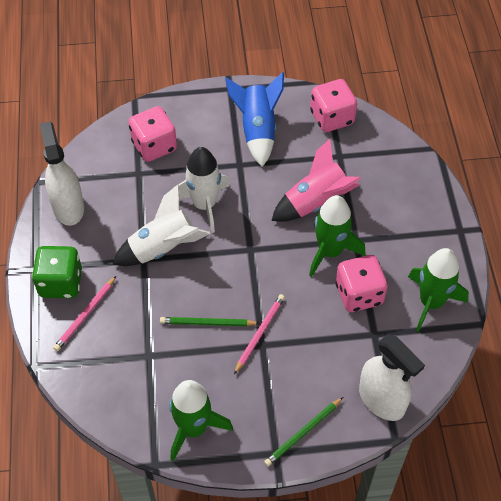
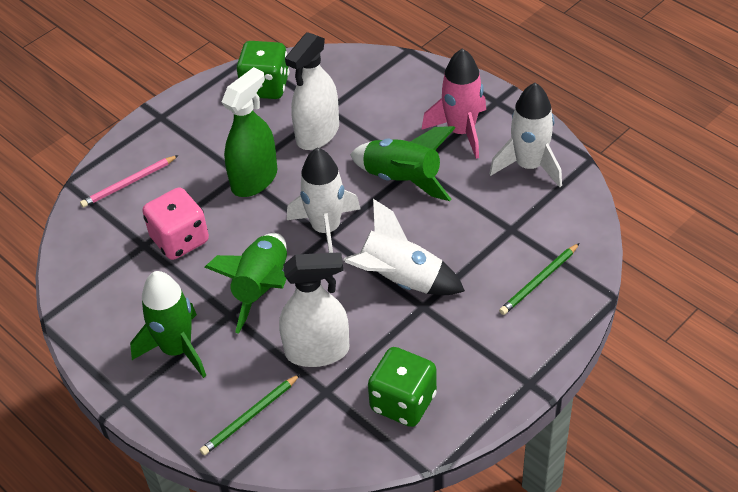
blue rocket: [225,72,284,167] = 1 -> none = 0
green dice: [32,246,82,298] = 1 -> [237,41,289,99] [368,347,437,427] = 2
green spray bottle: none = 0 -> [222,67,278,197] = 1
pink dice: [129,106,177,162] [310,79,357,132] [335,255,388,312] = 3 -> [142,187,209,260] = 1
pink pencil: [53,276,116,351] [234,294,285,374] = 2 -> [80,155,179,208] = 1
white rocket: [113,184,210,266] [173,147,230,233] = 2 -> [287,148,360,253] [343,199,465,295] [489,83,562,187] = 3

